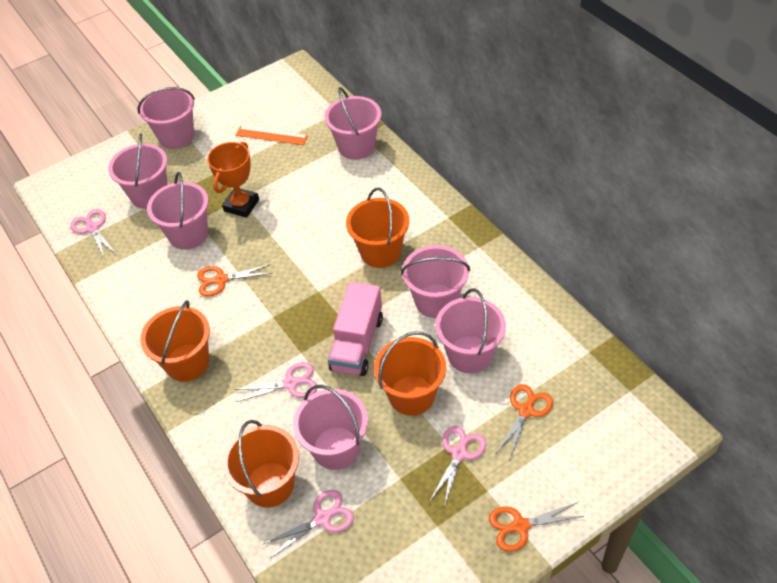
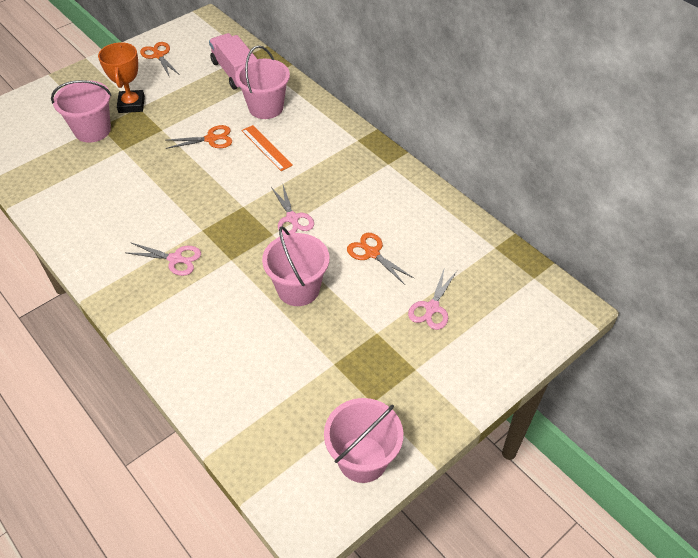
orange bucket: [140,300,210,382] [222,420,299,507] [346,188,409,268] [374,331,446,416] = 4 -> none = 0
pink bucket: [108,133,168,209] [137,87,195,149] [147,172,209,250] [293,385,368,470] [325,87,381,160] [401,245,470,318] [435,288,506,373] = 7 -> [51,80,111,143] [235,45,290,119] [262,226,330,306] [324,398,403,483] = 4
pink scissors: [70,209,117,259] [234,362,317,402] [262,490,354,558] [429,426,486,507] = 4 -> [127,242,201,276] [271,185,314,235] [408,267,457,330] = 3

